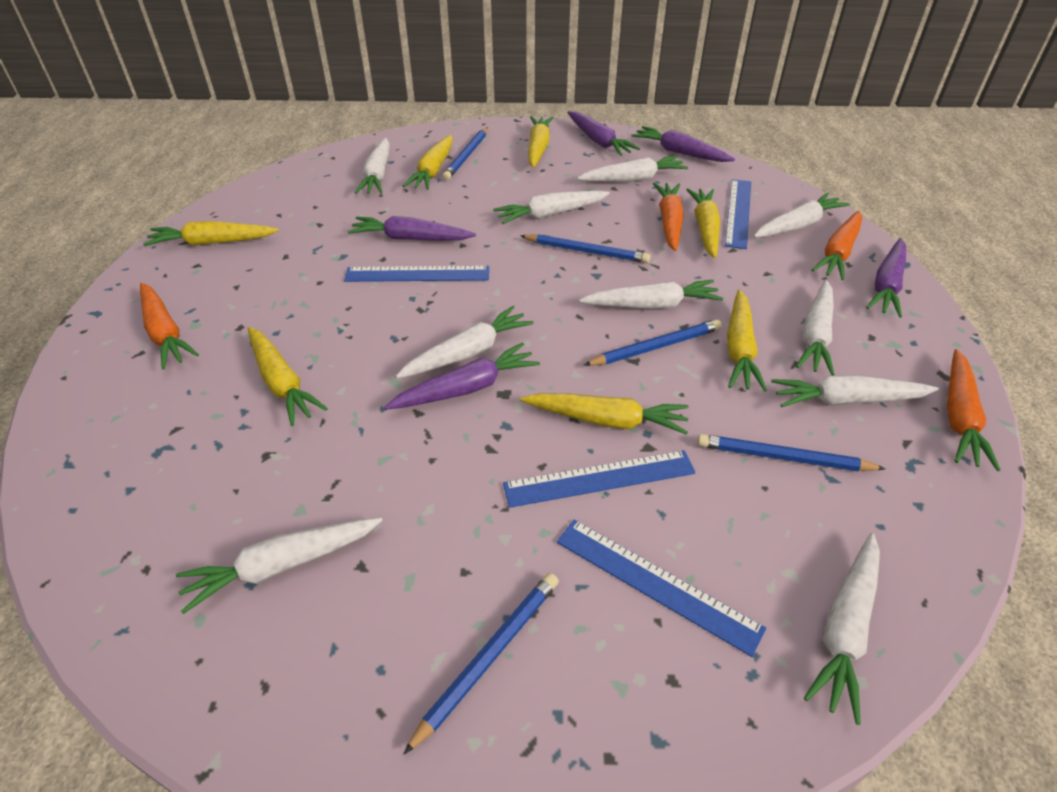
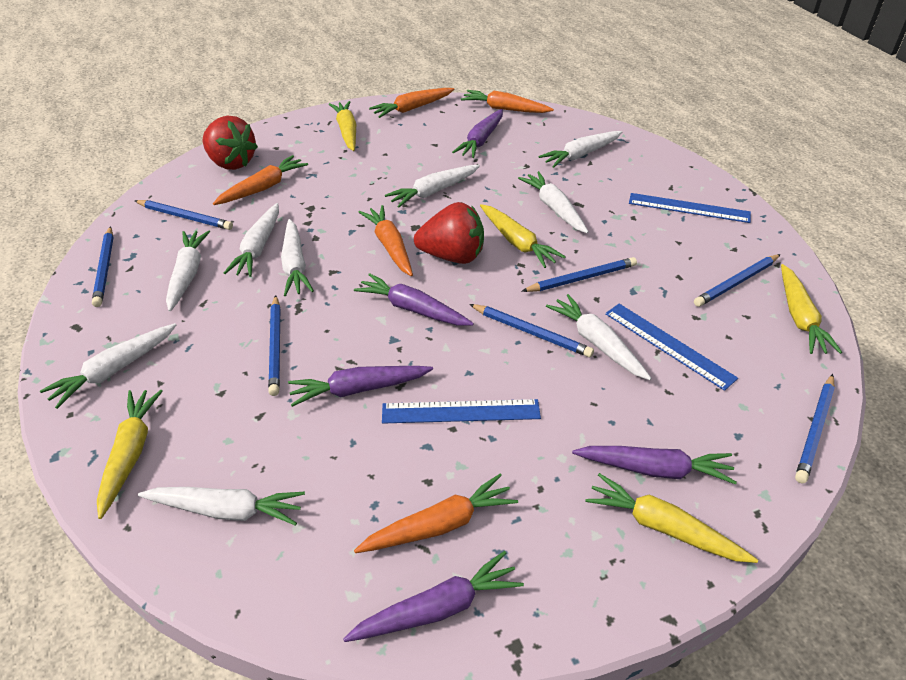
blue pencil: [403,573,559,755] [442,127,488,180] [520,234,650,263] [584,320,722,366] [697,434,886,471] = 5 -> [92,226,114,307] [135,200,233,230] [268,295,280,396] [469,304,594,357] [522,257,637,292] [694,254,781,307] [795,374,835,483] = 7
blue ruler: [344,266,489,282] [503,450,695,508] [557,519,766,657] [725,179,751,249] = 4 -> [382,399,541,424] [605,304,738,391] [629,193,751,223] = 3
orange carrot: [140,283,199,369] [653,183,684,251] [812,211,862,280] [947,349,1001,471] = 4 -> [213,155,308,205] [354,473,518,553] [359,205,413,276] [369,88,454,118] [461,90,554,113] = 5
red strawberry: none = 0 -> [203,116,258,170] [414,202,484,264] = 2
white carrot: [176,517,383,614] [355,138,390,194] [395,306,534,378] [493,191,610,224] [577,156,688,182] [579,280,723,309] [754,192,850,238] [771,375,939,407] [796,280,835,376] [804,533,880,725] = 10 -> [40,323,176,409] [138,487,305,526] [166,230,210,312] [224,203,279,277] [281,219,314,296] [385,165,480,208] [518,171,589,233] [538,131,622,168] [546,294,652,380] = 9
yellow carrot: [143,221,279,246] [247,327,328,426] [403,135,453,190] [520,393,689,435] [528,116,553,168] [686,188,720,259] [727,289,767,391] = 7 -> [97,390,163,519] [329,101,356,151] [480,204,566,268] [585,473,758,563] [781,264,842,354] = 5

